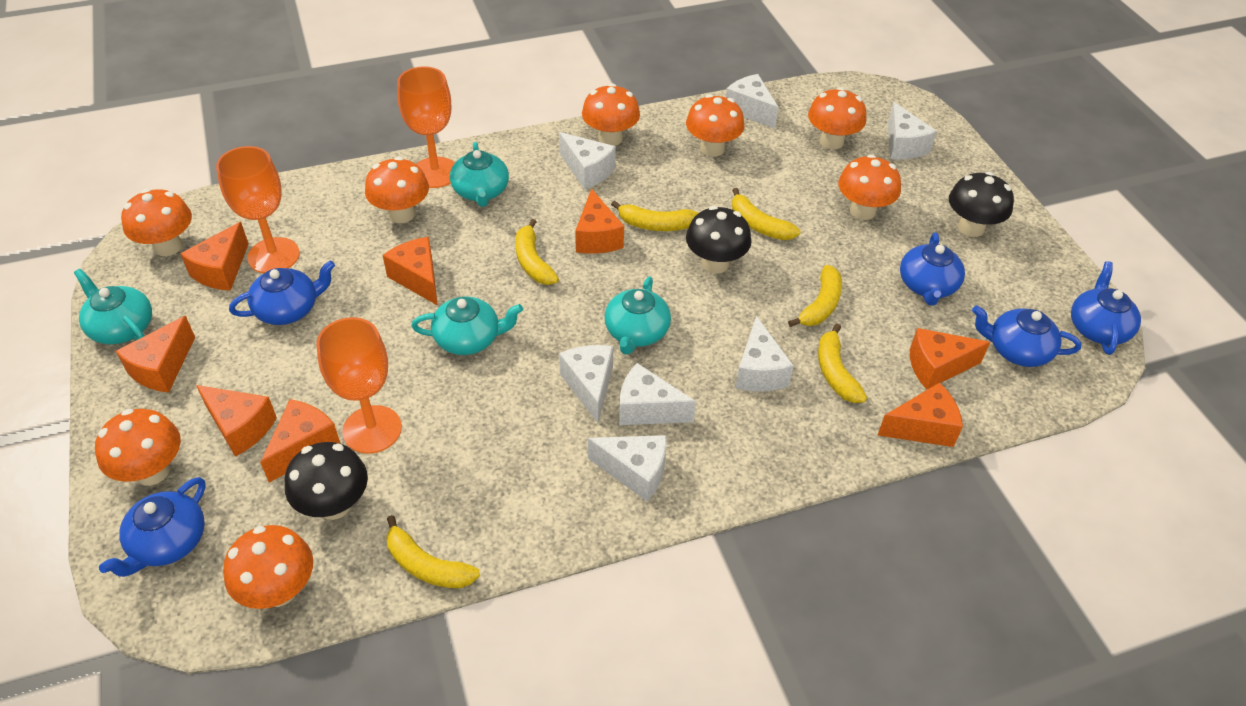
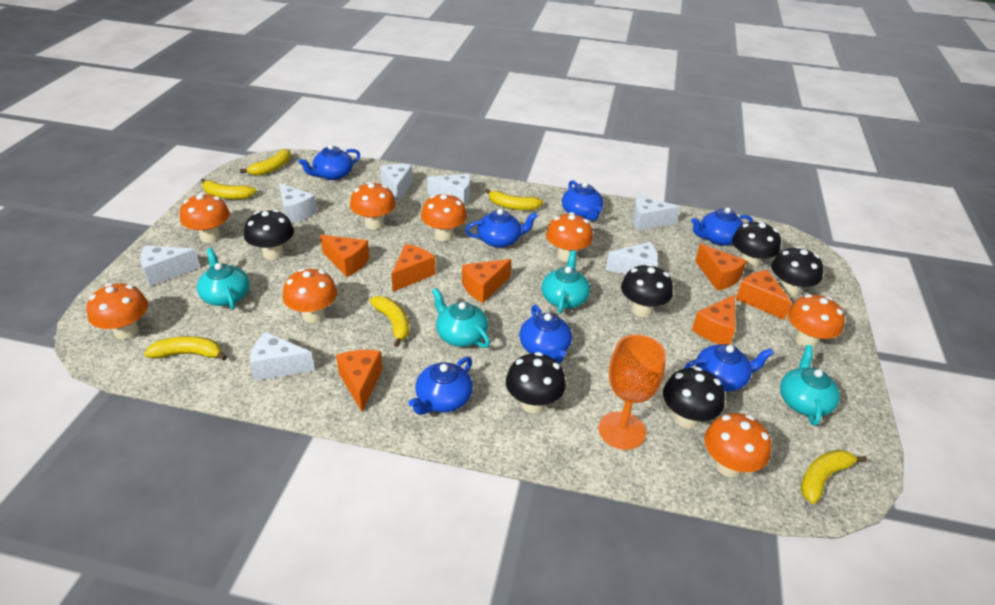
black mushroom: [285,442,368,520] [686,206,752,274] [949,172,1014,237] = 3 -> [244,209,294,260] [506,352,566,414] [621,264,673,317] [663,367,725,429] [732,220,781,270] [771,246,823,298] = 6
blue teapot: [99,477,206,577] [229,260,335,325] [900,233,965,306] [972,306,1081,367] [1071,261,1141,355] = 5 -> [298,144,360,180] [409,357,473,415] [465,209,538,248] [520,305,572,364] [562,180,603,221] [683,344,774,391] [691,207,753,246] = 7
orange cheese: [116,316,195,393] [180,222,249,291] [196,385,277,457] [260,399,341,482] [383,237,438,306] [575,188,624,254] [878,383,963,447] [910,328,990,390] = 8 -> [320,235,369,277] [336,350,383,412] [391,244,436,292] [462,259,511,303] [692,295,736,345] [695,244,747,291] [736,270,792,320] = 7
orange goblet: [216,146,300,273] [316,317,402,454] [397,66,455,188] = 3 -> [599,335,666,450] = 1

